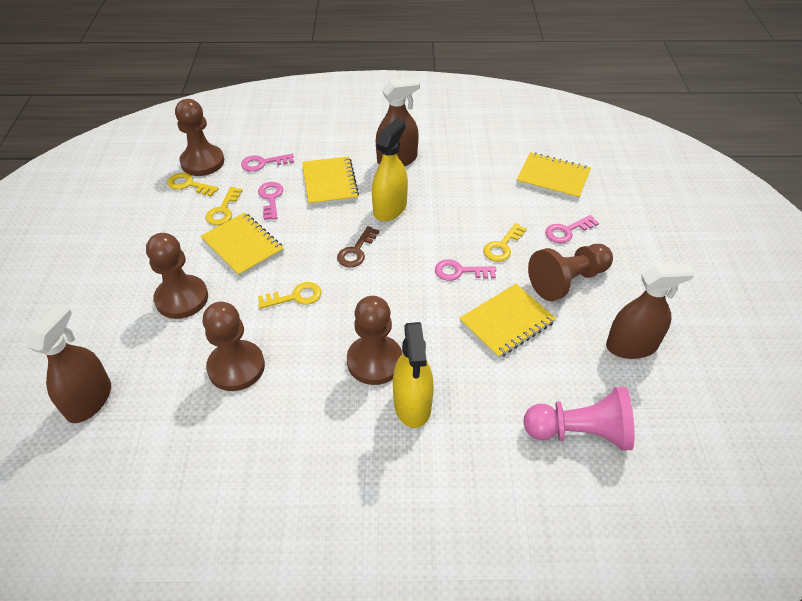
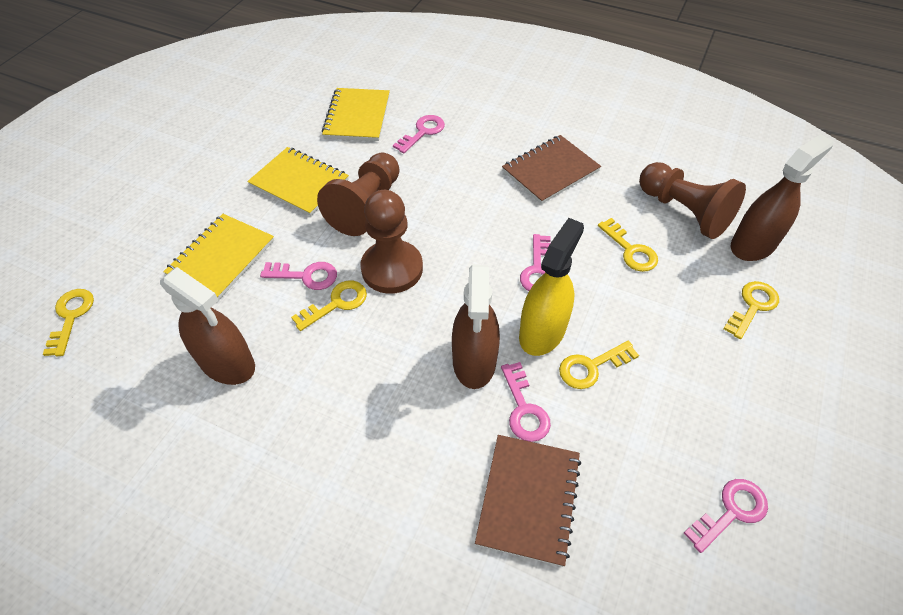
brown key: [337,226,379,267] = 1 -> none = 0
brown notebook: none = 0 -> [475,435,581,567] [502,135,601,204] = 2
brown pawn: [146,233,208,319] [175,99,224,176] [203,302,265,391] [347,296,403,385] [528,244,613,301] = 5 -> [317,152,399,236] [360,190,423,294] [639,162,746,239] = 3
pink key: [241,154,294,172] [258,182,283,220] [435,259,496,281] [545,215,599,243] = 4 -> [260,262,337,290] [393,115,445,153] [501,362,551,442] [520,234,551,291] [684,479,768,553] = 5
pink pawn: [523,387,635,451] = 1 -> none = 0
yellow key: [168,173,219,196] [206,187,243,225] [258,282,321,309] [483,223,527,262] = 4 -> [43,289,94,356] [291,280,367,331] [559,341,639,389] [598,218,658,272] [723,281,779,339] = 5
yellow notebook: [200,212,284,277] [302,156,359,206] [459,284,556,359] [516,152,591,200] = 4 -> [163,214,274,300] [247,147,349,216] [322,88,390,141] = 3
yellow spray bottle: [372,119,408,221] [393,322,434,428] = 2 -> [519,218,584,356] = 1

